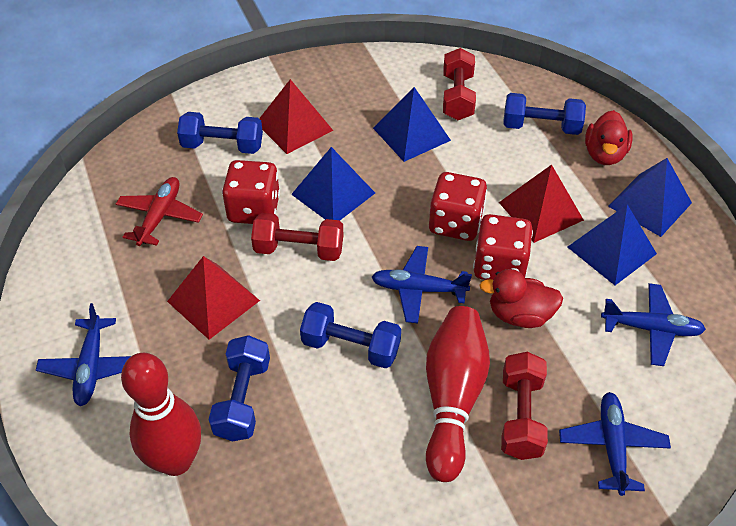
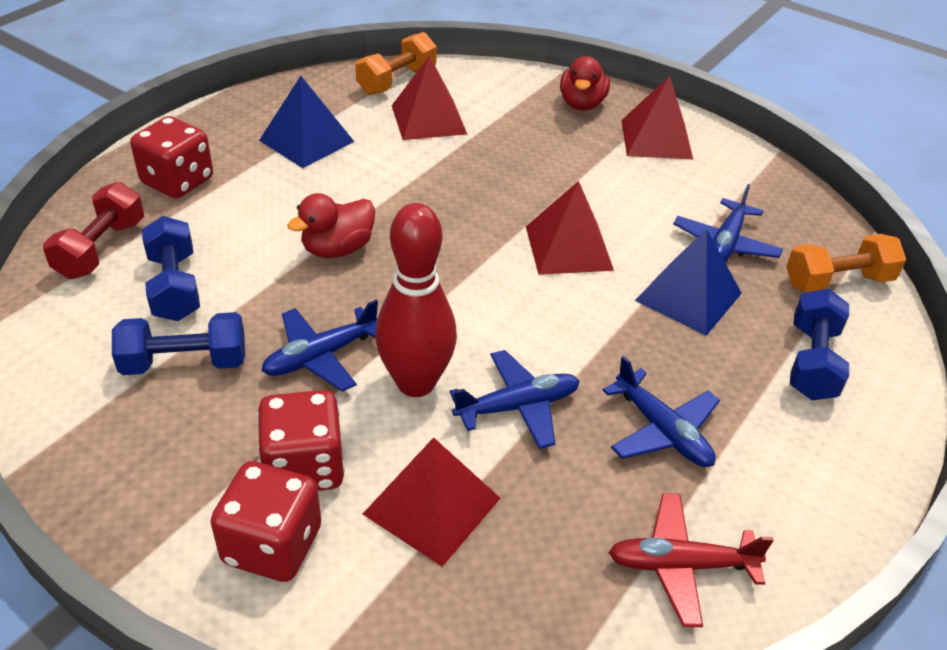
blue dumbbell: [177,112,263,154] [208,335,270,441] [300,302,401,368] [503,93,586,135] = 4 -> [112,312,245,375] [142,216,200,321] [790,289,849,400] = 3
blue pyramid: [291,147,375,220] [373,87,451,162] [568,204,657,285] [608,158,692,237] = 4 -> [259,76,354,168] [635,229,742,336] = 2
orange dumbbell: none = 0 -> [355,32,437,95] [786,234,906,293] = 2
red bowling pin: [121,353,201,476] [426,306,490,482] = 2 -> [375,203,457,397] = 1
red dumbbell: [251,213,343,261] [443,48,476,120] [501,352,548,460] = 3 -> [43,182,144,279] = 1
red pyramid: [167,256,260,340] [259,79,333,154] [499,165,584,243] = 3 -> [363,437,501,566] [392,56,467,140] [526,181,614,275] [621,76,693,159] = 4

